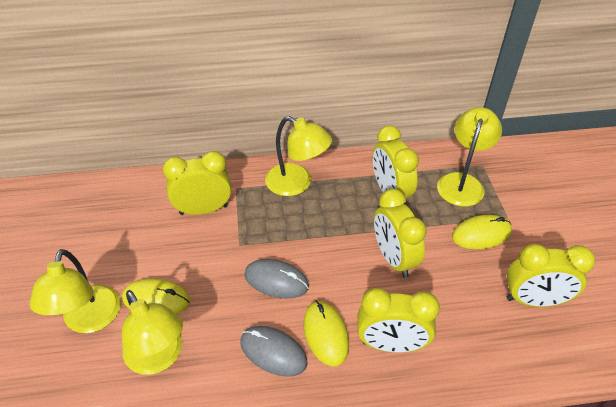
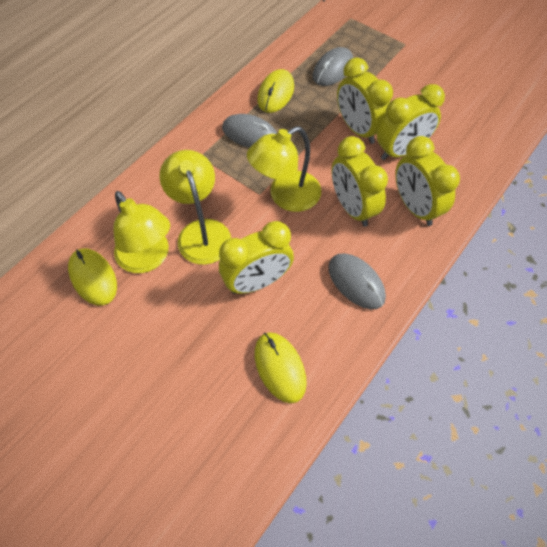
grey mouse: [240,326,308,377] [244,259,309,299] = 2 -> [222,114,277,148] [313,47,353,86] [328,253,386,309] = 3
yellow lamp: [30,249,121,333] [122,290,183,375] [265,116,332,196] [437,107,502,207] = 4 -> [113,191,170,273] [159,150,231,265] [247,126,321,212] = 3

